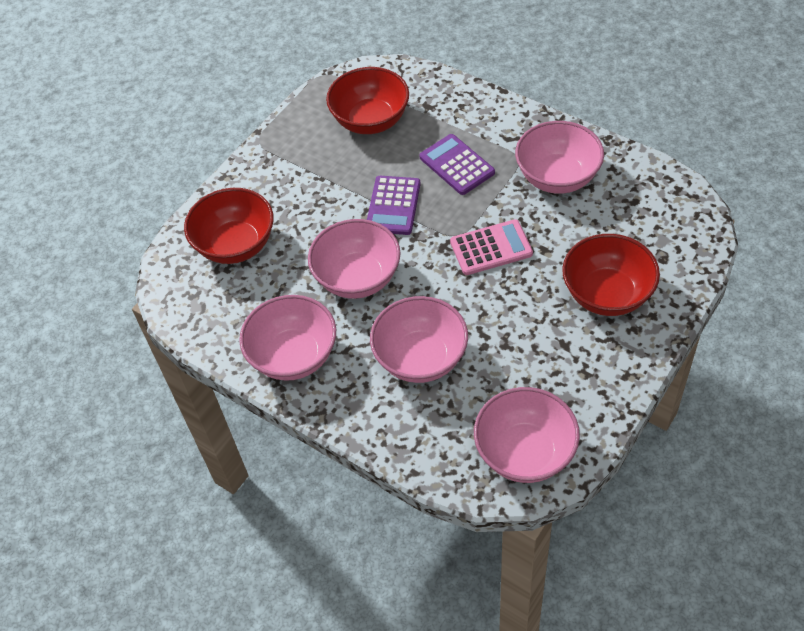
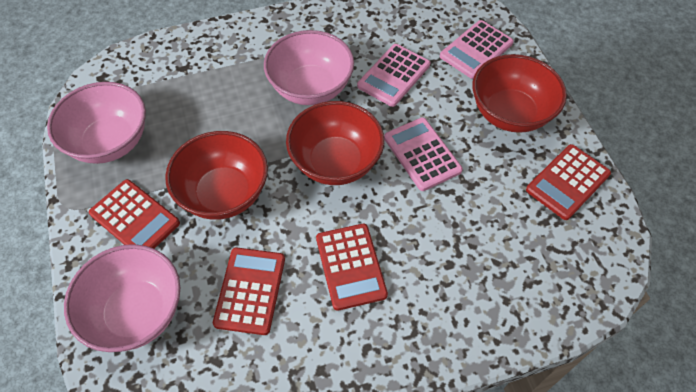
pink bowl: [239,295,336,381] [308,219,401,299] [370,296,468,383] [474,387,580,483] [515,121,604,194] = 5 -> [47,82,146,164] [64,244,180,352] [264,30,354,105] = 3
pink calculator: [450,219,533,275] = 1 -> [357,44,430,107] [384,117,463,191] [440,20,514,79] = 3
purple calculator: [367,176,421,235] [419,134,495,195] = 2 -> none = 0
red calculator: none = 0 -> [89,179,180,248] [213,248,285,335] [316,224,388,311] [526,144,611,220] = 4

